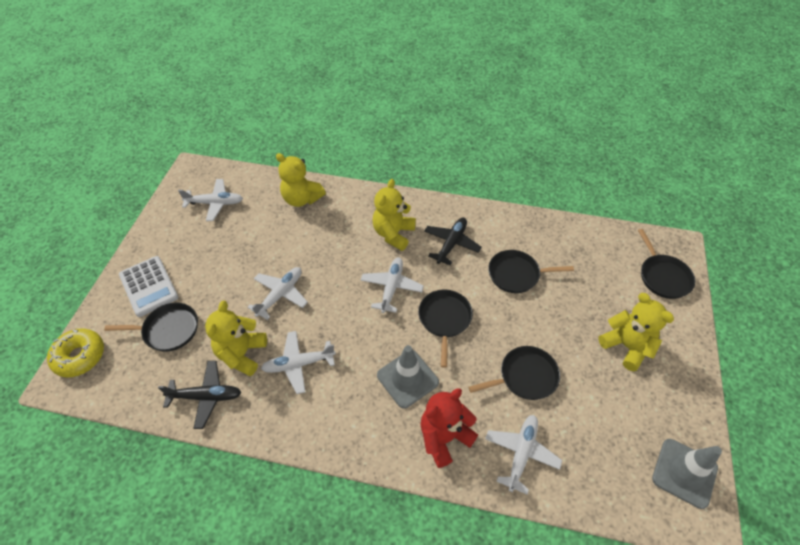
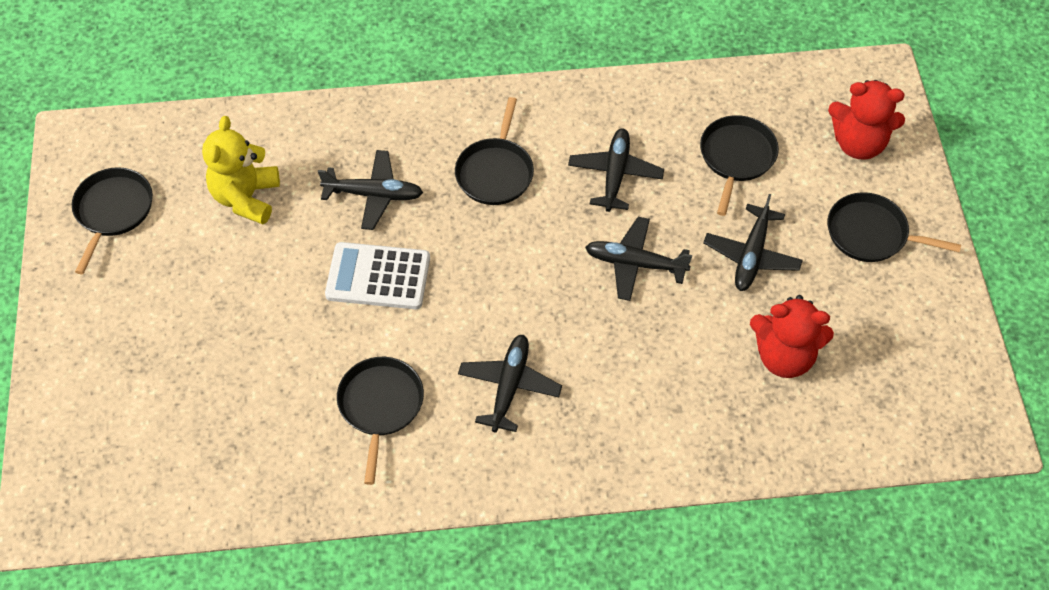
black plane: [158,361,242,429] [424,218,482,265] = 2 -> [318,150,423,230] [458,335,562,432] [568,128,664,212] [585,217,692,301] [703,194,803,291] = 5
grey traffic cone: [377,345,439,409] [652,439,722,509] = 2 -> none = 0
red teddy bear: [421,388,478,468] = 1 -> [750,295,834,378] [828,80,905,160] = 2
white plane: [178,179,243,221] [247,267,308,320] [261,331,336,394] [361,257,424,313] [485,415,562,494] = 5 -> none = 0
yellow donut: [47,329,104,377] = 1 -> none = 0
yellow teddy bear: [205,301,267,376] [276,153,326,207] [373,179,416,251] [598,293,674,371] = 4 -> [202,116,280,224] = 1

